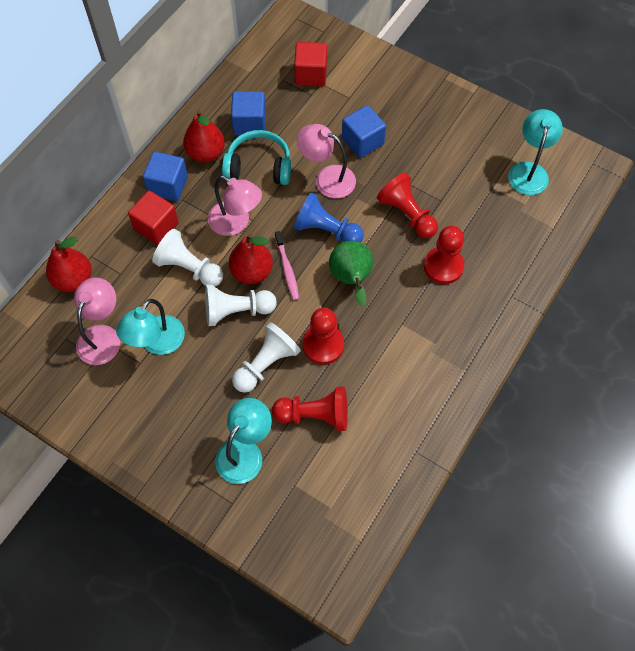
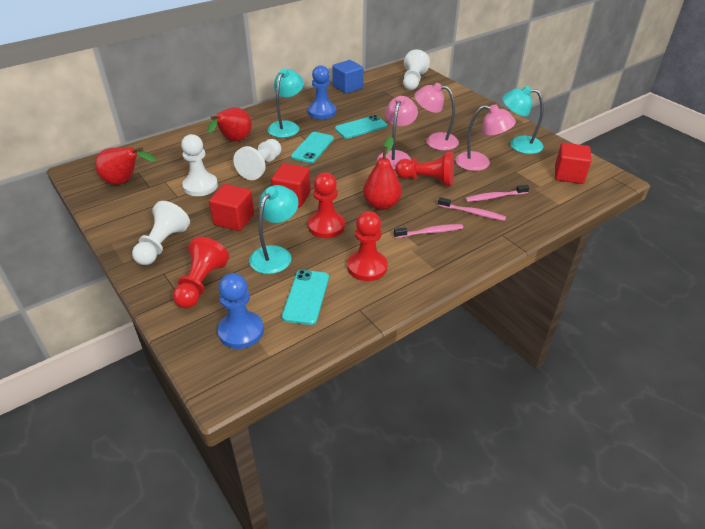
blue cube: [143,152,188,201] [231,91,266,135] [342,105,386,158] = 3 -> [332,60,363,94] = 1
blue pawn: [294,192,364,242] = 1 -> [218,273,264,349] [308,65,336,119] = 2
green pear: [329,241,373,306] = 1 -> none = 0
pink toothbrush: [275,231,299,300] = 1 -> [394,224,463,238] [438,197,506,221] [465,185,529,202] = 3
red cube: [128,190,179,245] [294,42,327,86] = 2 -> [209,184,254,231] [271,163,311,208] [555,143,591,184] = 3
turquoise headphones: [222,130,291,185] = 1 -> none = 0
turquoise phone: none = 0 -> [282,270,329,325] [291,132,334,163] [335,115,387,139] = 3
white pawn: [152,229,223,286] [205,284,277,326] [232,322,301,393] = 3 -> [132,201,190,265] [181,134,218,196] [233,139,281,180] [403,49,430,90] = 4

